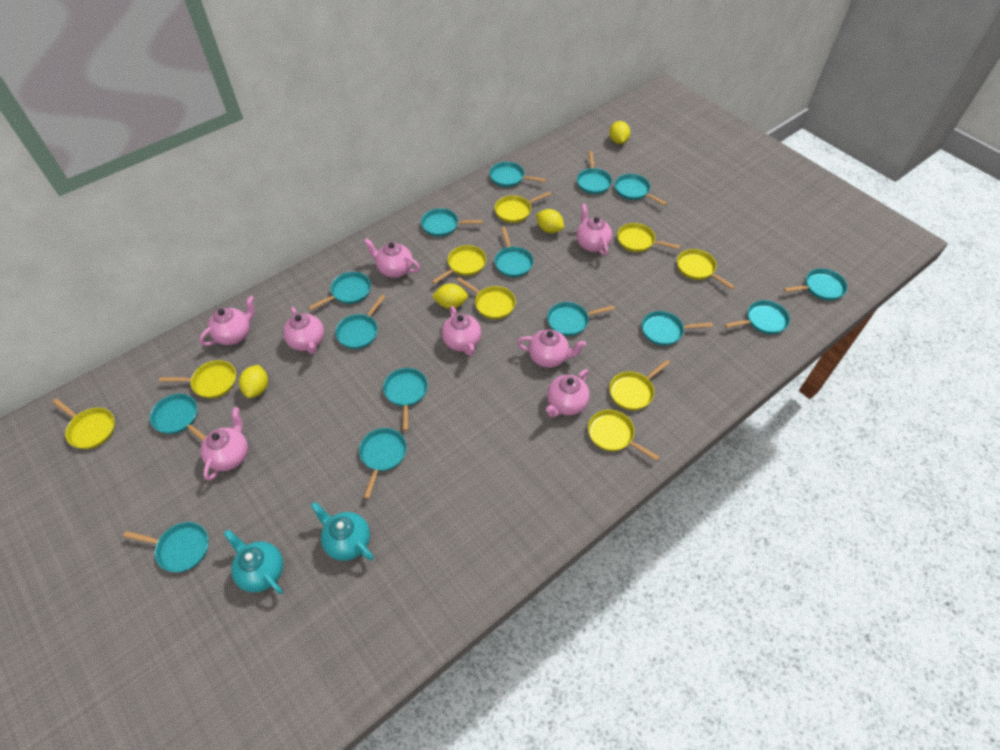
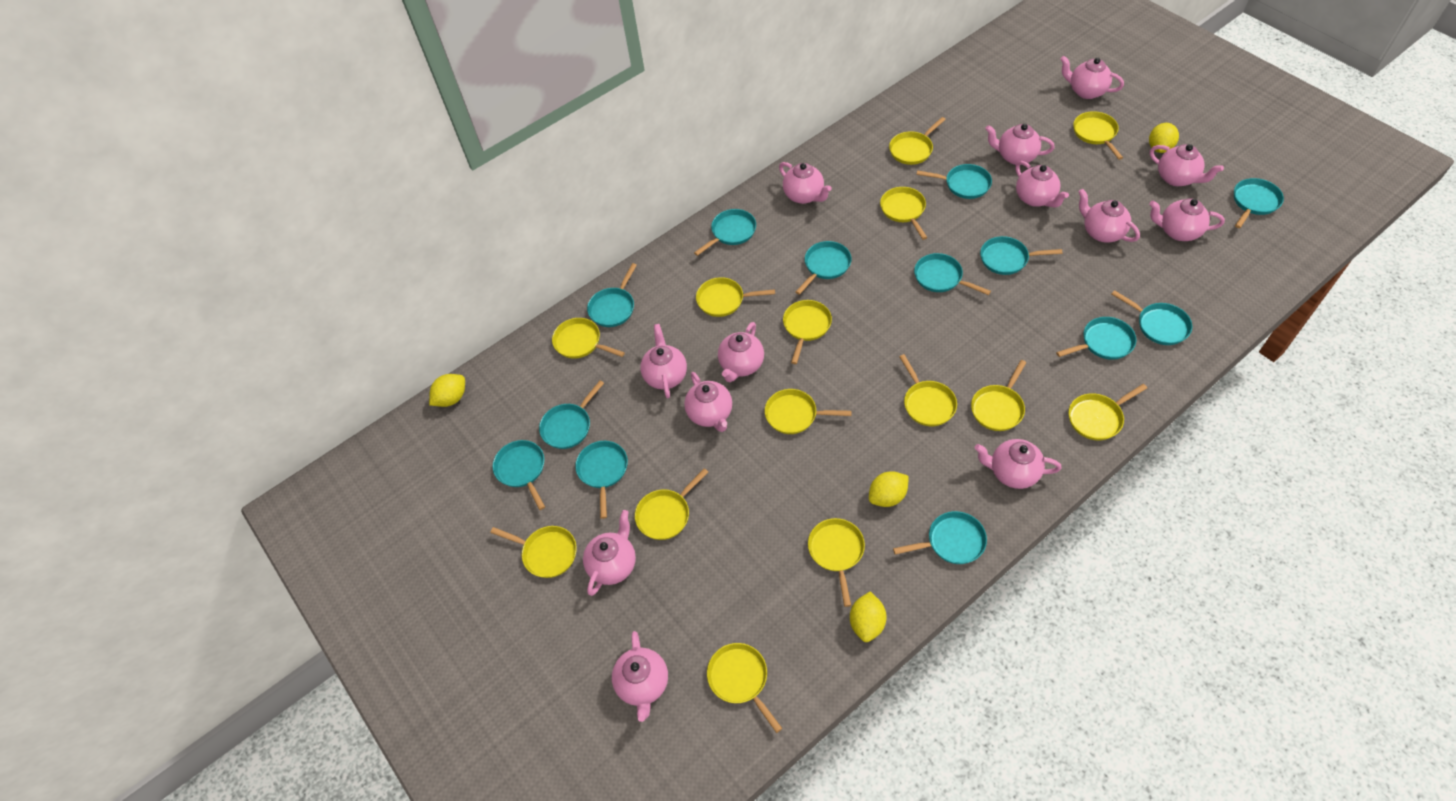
pink teapot: [199,296,255,346] [200,407,248,481] [283,307,324,354] [364,238,420,278] [442,306,481,356] [517,329,586,368] [546,369,590,417] [576,204,612,256] = 8 -> [583,510,636,596] [612,631,668,722] [640,324,687,399] [684,372,732,432] [718,322,764,382] [779,162,832,204] [974,439,1062,489] [985,124,1055,165] [1015,161,1069,208] [1060,56,1124,99] [1078,189,1140,243] [1149,198,1225,241] [1150,144,1224,186] = 13
turquoise pan: [123,522,209,572] [150,394,206,441] [309,272,371,310] [335,295,385,349] [359,428,407,499] [383,368,428,431] [421,208,483,237] [489,162,547,187] [495,227,534,277] [547,302,615,336] [577,151,612,194] [615,174,667,206] [642,311,713,346] [725,300,790,334] [784,269,848,301] = 15 -> [493,440,545,510] [539,380,604,449] [575,441,628,519] [587,263,637,327] [694,209,756,256] [796,241,852,295] [893,511,987,564] [914,253,991,295] [916,164,992,199] [980,236,1062,275] [1056,317,1136,360] [1112,290,1192,345] [1234,178,1284,228] = 13
turquoise teapot: [223,529,283,594] [311,502,374,561] = 2 -> none = 0
yellow pan: [52,399,115,449] [159,360,236,398] [432,245,486,284] [457,277,516,319] [495,191,551,223] [588,410,660,461] [609,360,670,410] [617,223,680,252] [677,249,735,289] = 9 -> [490,526,577,578] [552,318,625,359] [635,468,708,540] [696,277,775,317] [707,643,782,733] [765,389,852,434] [783,300,832,364] [808,518,865,607] [880,187,927,240] [889,117,946,165] [899,354,957,426] [971,360,1026,431] [1069,384,1147,441] [1073,111,1123,160] = 14

